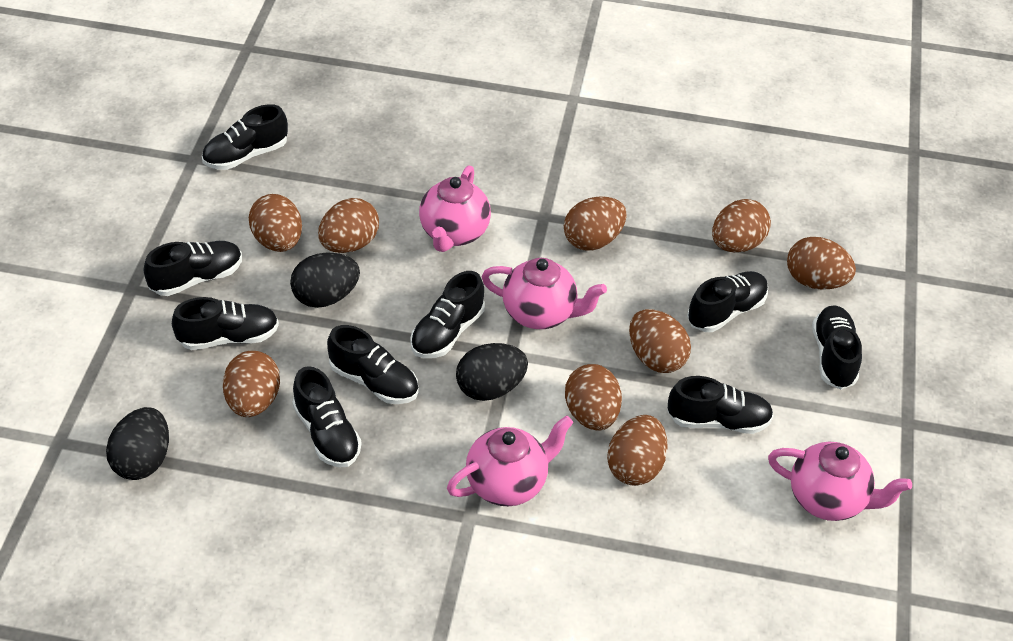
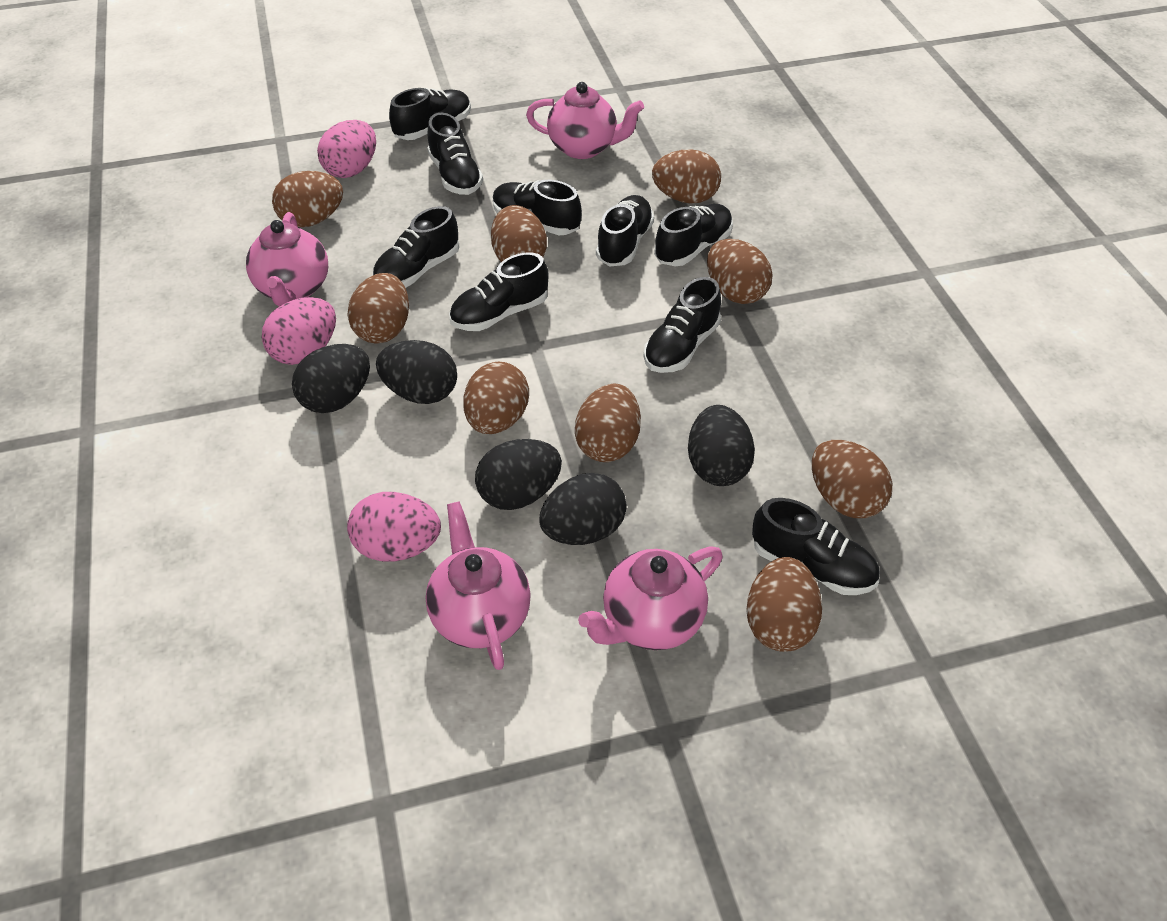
black egg: [106,407,169,480] [290,253,360,308] [456,343,528,401] = 3 -> [292,344,370,413] [376,340,457,404] [475,439,562,510] [539,473,627,545] [688,405,755,486] = 5
pink egg: none = 0 -> [262,297,336,365] [317,120,376,178] [347,492,441,561] = 3

